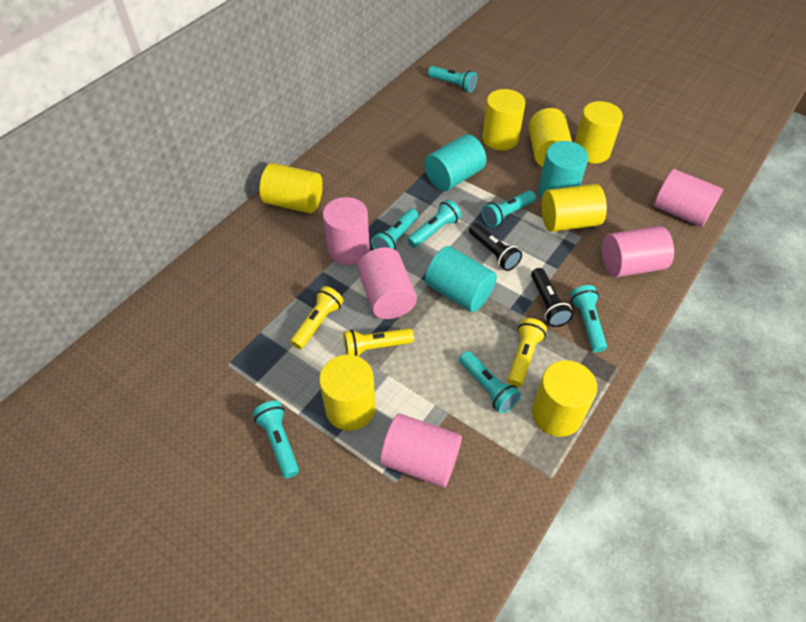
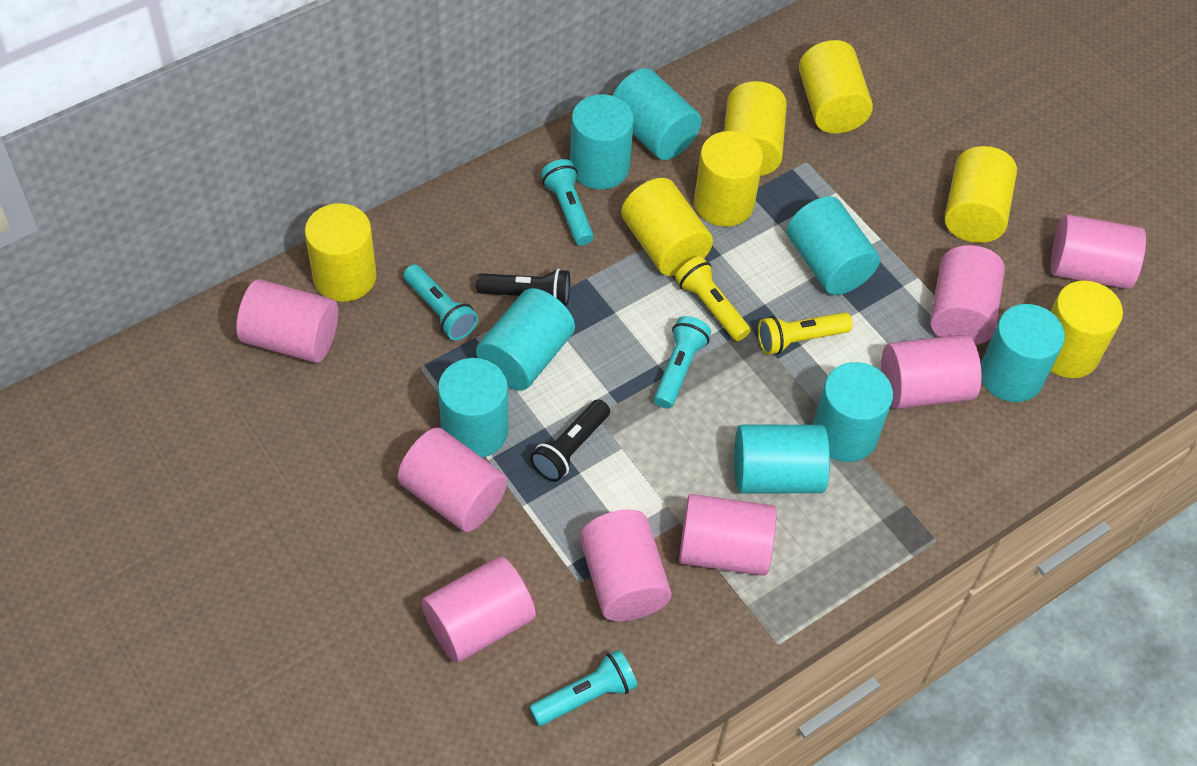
pink cylinder: [323,197,370,265] [358,247,417,319] [380,413,462,488] [602,226,674,277] [654,169,723,227] = 5 -> [236,279,338,363] [397,428,507,532] [422,556,536,663] [580,510,672,621] [679,494,777,576] [881,335,982,409] [930,245,1005,345] [1050,214,1146,289] = 8
turquoise cylinder: [425,134,486,191] [425,246,497,312] [538,141,588,198] = 3 -> [438,358,508,458] [476,288,575,391] [570,94,634,190] [612,68,702,160] [734,425,830,493] [787,196,880,295] [813,362,893,462] [981,304,1065,402] = 8
turquoise flashlight: [253,401,299,479] [371,209,418,250] [407,199,461,248] [428,66,477,92] [459,351,521,413] [482,190,536,227] [570,285,607,353] = 7 -> [403,264,478,341] [529,650,637,726] [541,159,594,245] [654,316,711,409] = 4
yellow flashlight: [290,286,343,349] [343,328,414,356] [508,318,547,387] = 3 -> [675,256,751,341] [758,312,853,355] = 2

